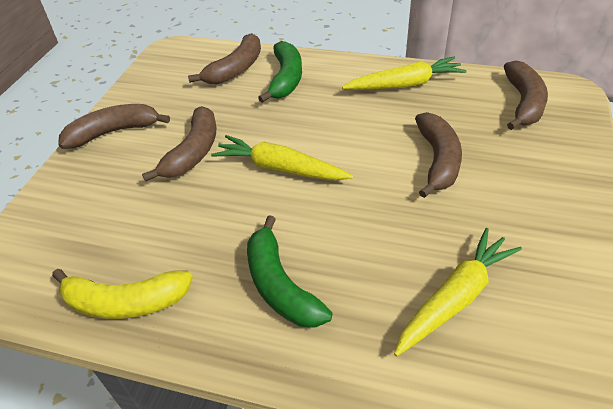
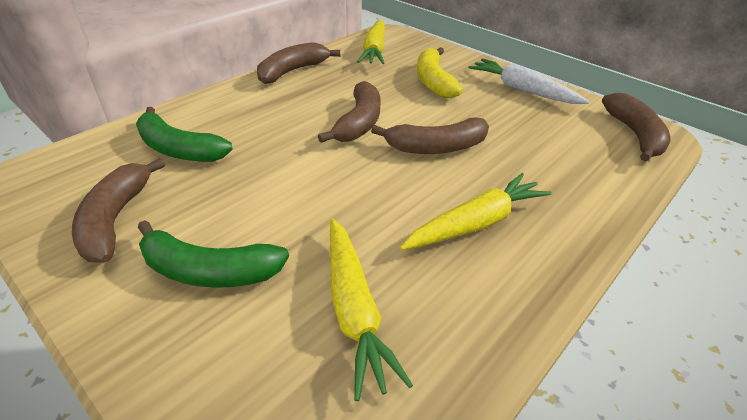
white carrot: none = 0 -> [468,59,590,104] = 1

